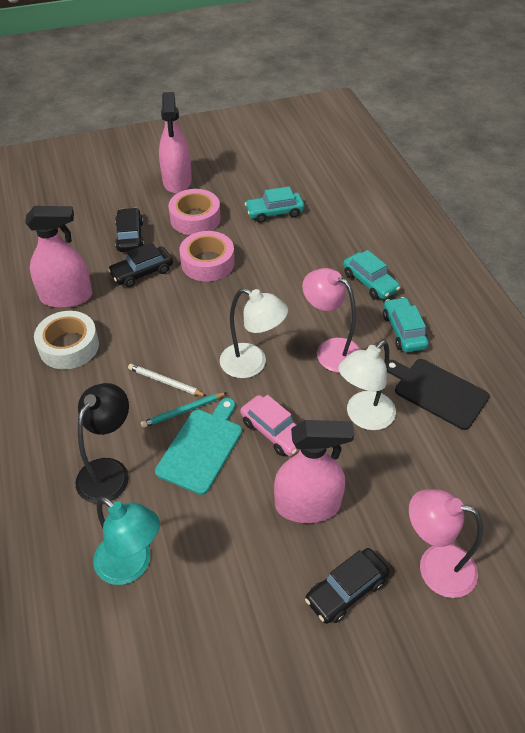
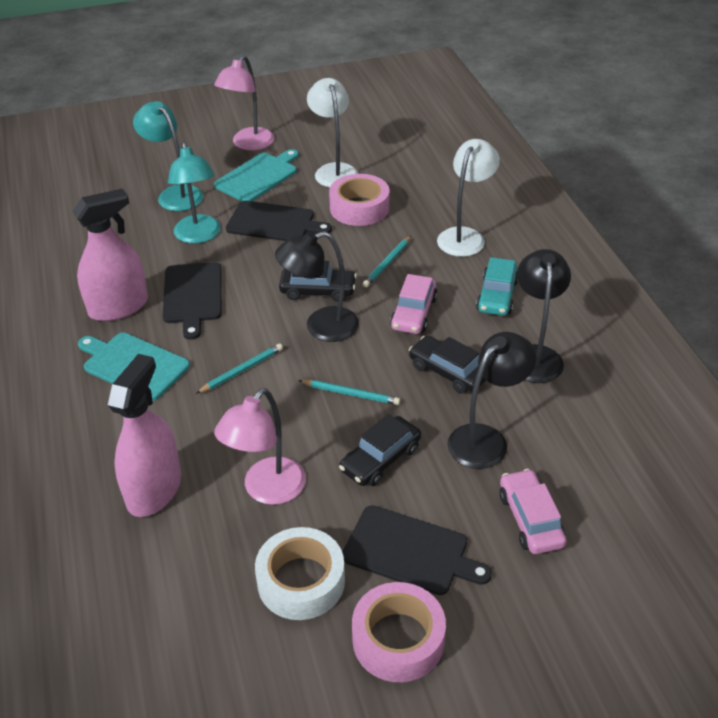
black cutting board: [387,359,490,430] = 1 -> [163,262,222,340] [226,201,332,241] [342,505,492,595] = 3
black lamp: [76,383,129,504] = 1 -> [275,231,359,342] [447,332,536,469] [517,249,571,383] = 3
pink car: [240,395,300,456] = 1 -> [390,274,438,334] [499,469,567,554] = 2
pink spray bottle: [25,206,93,308] [159,92,192,194] [274,420,354,523] = 3 -> [72,188,148,321] [108,354,181,517] = 2
turquoise car: [245,186,304,223] [343,250,401,299] [383,297,429,352] = 3 -> [476,257,518,316] = 1
turquoise cutting board: [155,398,242,495] = 1 -> [78,333,190,401] [214,149,299,201] = 2
turquoise lamp: [93,496,160,585] = 1 -> [133,101,203,211] [168,141,220,244] = 2
turquoise pencil: [141,392,228,428] = 1 -> [196,344,283,394] [298,380,400,405] [362,236,411,287] = 3
white pencil: [128,364,206,396] = 1 -> none = 0

